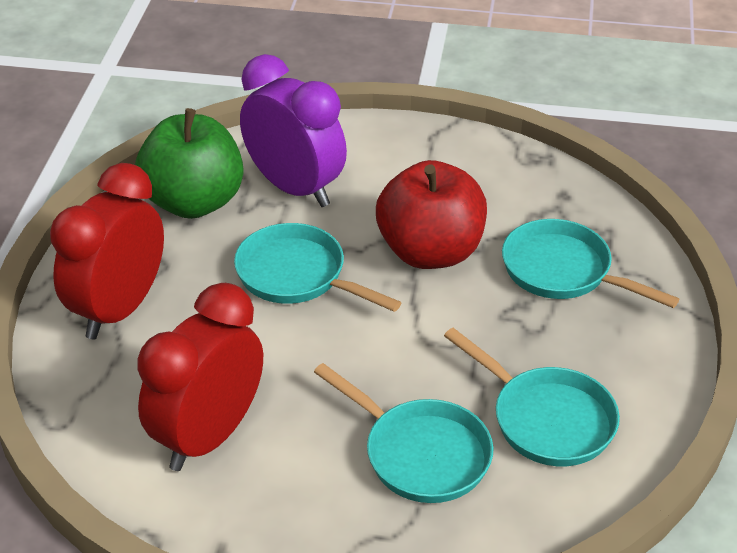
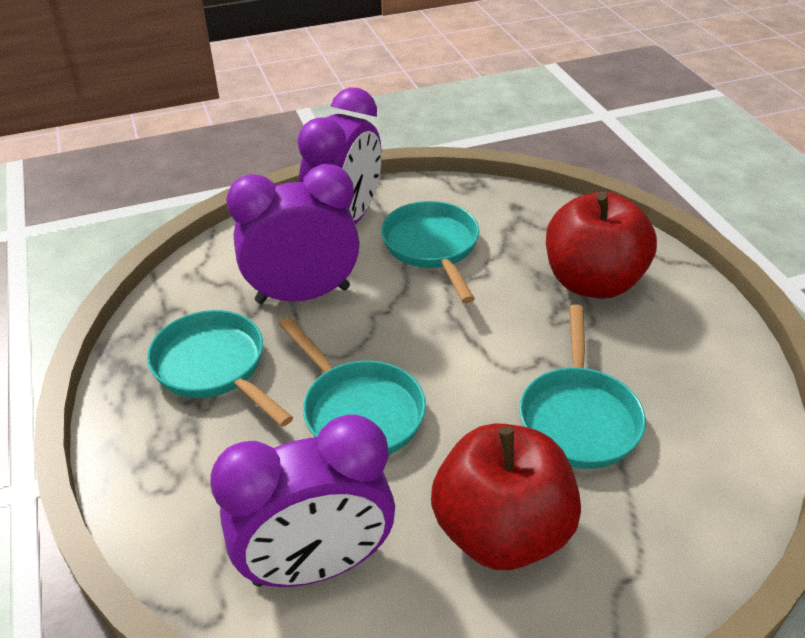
green apple: [135,108,243,219] = 1 -> none = 0
purple clock: [240,54,347,207] = 1 -> [210,414,395,587] [226,164,360,304] [297,88,382,224] = 3
red apple: [376,160,487,269] = 1 -> [431,423,581,570] [546,191,657,299] = 2
red clock: [50,163,164,340] [137,283,263,471] = 2 -> none = 0

